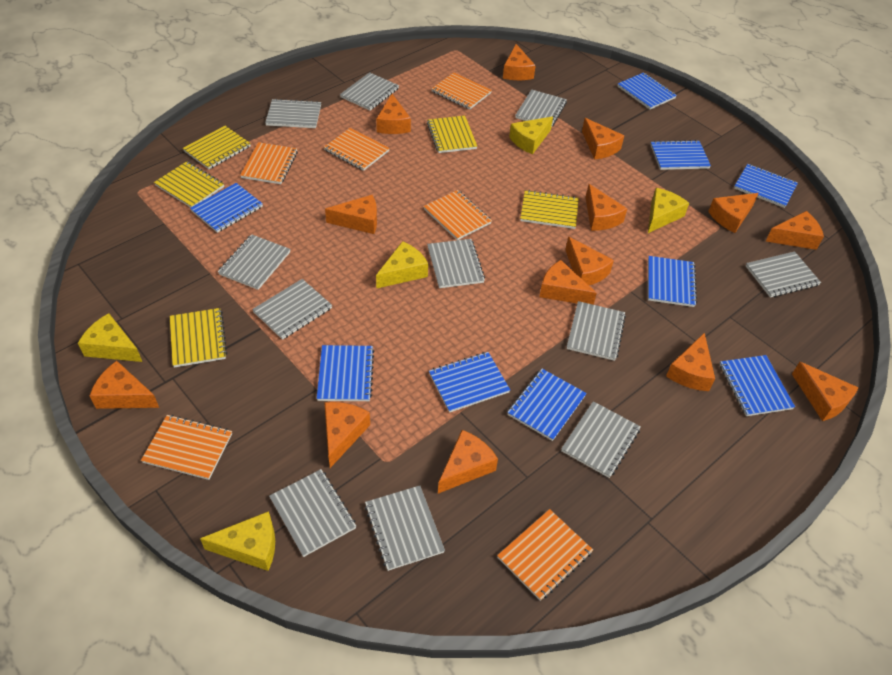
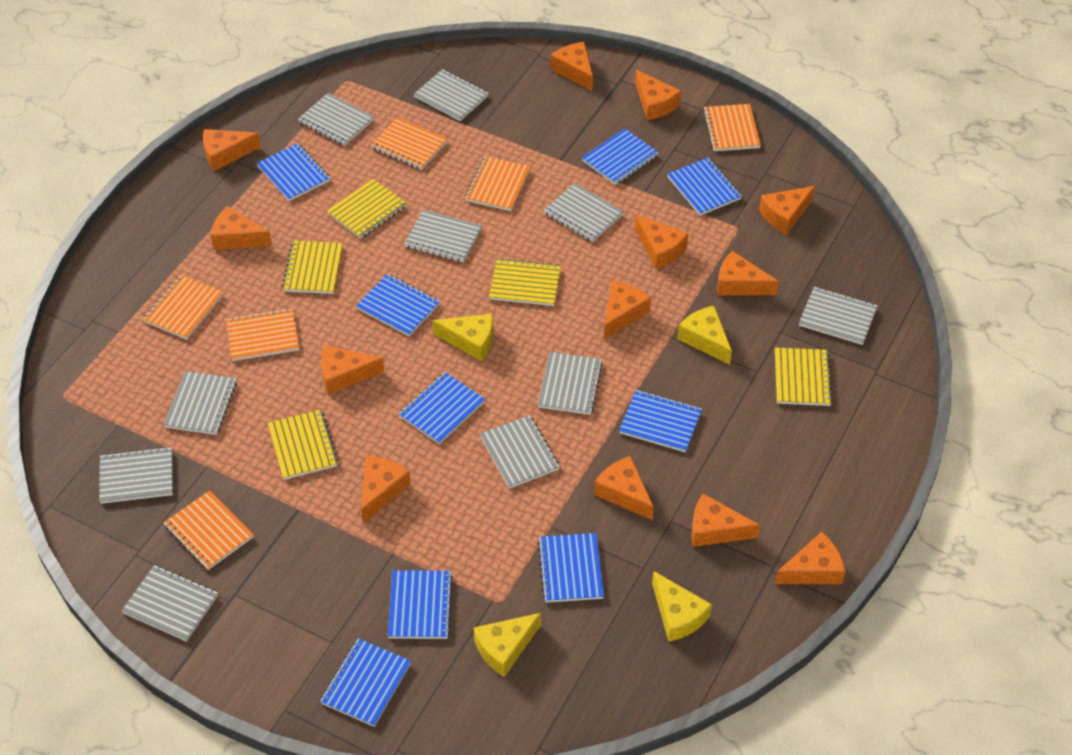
grey notebook: [218,234,290,290] [252,279,332,340] [265,99,321,128] [269,469,356,557] [340,72,399,111] [365,485,445,571] [427,239,485,288] [515,89,567,126] [561,401,641,478] [567,301,626,361] [746,251,821,298] = 11 -> [99,447,173,504] [122,565,218,642] [164,371,237,435] [298,93,374,146] [404,210,482,263] [414,69,489,121] [480,415,560,489] [538,352,603,415] [544,183,624,242] [799,287,878,345] = 10
orange cheese: [89,361,159,409] [324,402,370,468] [325,195,377,234] [376,94,411,134] [438,430,498,493] [503,44,536,80] [539,260,597,305] [565,237,614,285] [582,118,624,160] [586,184,627,231] [666,333,715,391] [708,193,759,233] [766,211,824,250] [792,362,859,421] = 14 -> [203,129,261,171] [211,206,272,250] [321,345,385,394] [361,456,411,523] [550,42,593,91] [594,456,654,520] [604,281,651,339] [635,70,681,120] [635,215,688,269] [692,494,760,547] [717,251,778,296] [759,186,815,235] [775,532,846,584] = 13
yellow cheese: [78,313,142,362] [200,511,275,571] [376,241,428,289] [509,116,553,154] [648,188,689,233] = 5 -> [432,314,493,361] [474,613,541,677] [652,571,712,642] [677,306,732,365] = 4

